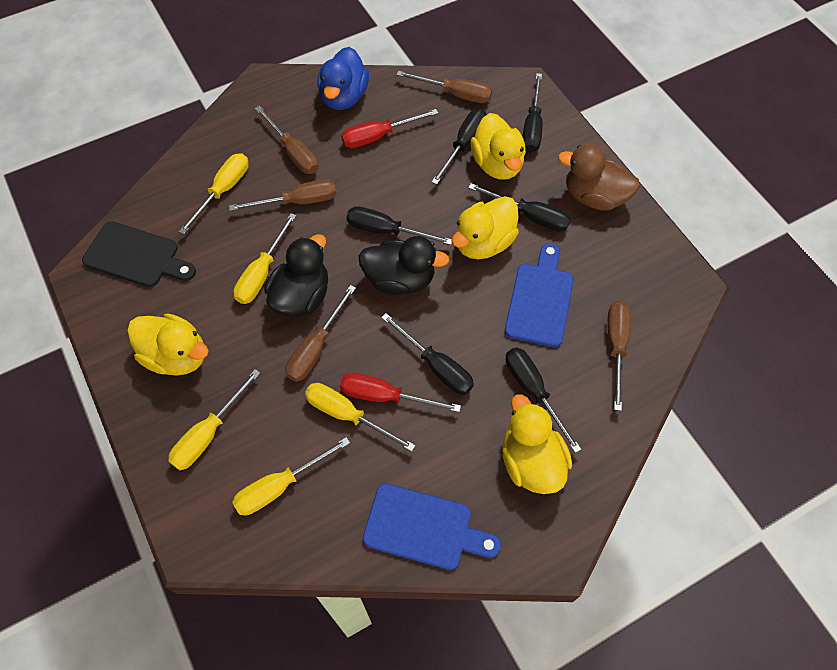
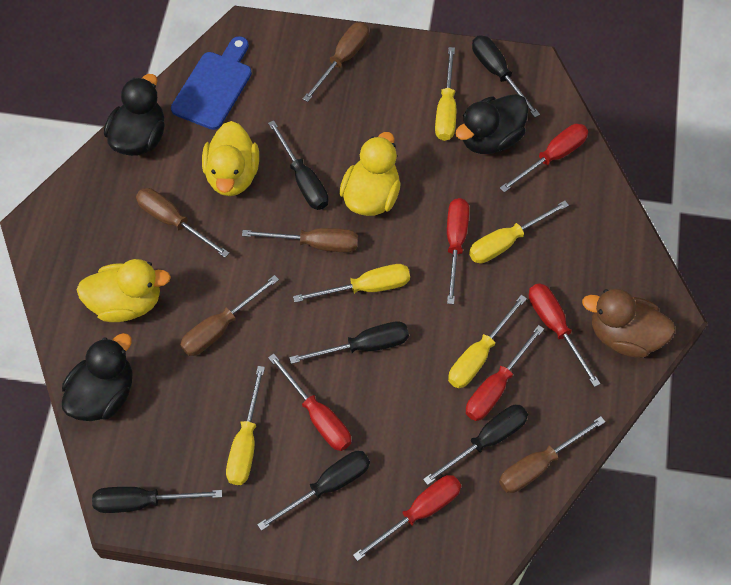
black cutting board: [82,221,196,287] = 1 -> none = 0
black duck: [264,234,328,317] [358,236,449,295] = 2 -> [62,333,133,421] [104,74,165,156] [455,94,528,154] = 3
blue cutting board: [363,484,501,570] [505,243,574,347] = 2 -> [171,36,252,130] = 1
blue duck: [317,47,369,110] = 1 -> none = 0
red screwdriver: [340,373,461,412] [341,109,438,148] = 2 -> [268,353,351,451] [353,475,461,561] [447,198,469,304] [466,325,544,421] [500,124,588,192] [529,283,601,387] = 6
yellow duck: [127,313,208,376] [452,196,519,259] [470,113,526,180] [502,394,572,494] = 4 -> [76,259,171,322] [202,121,259,196] [339,132,401,216] = 3

